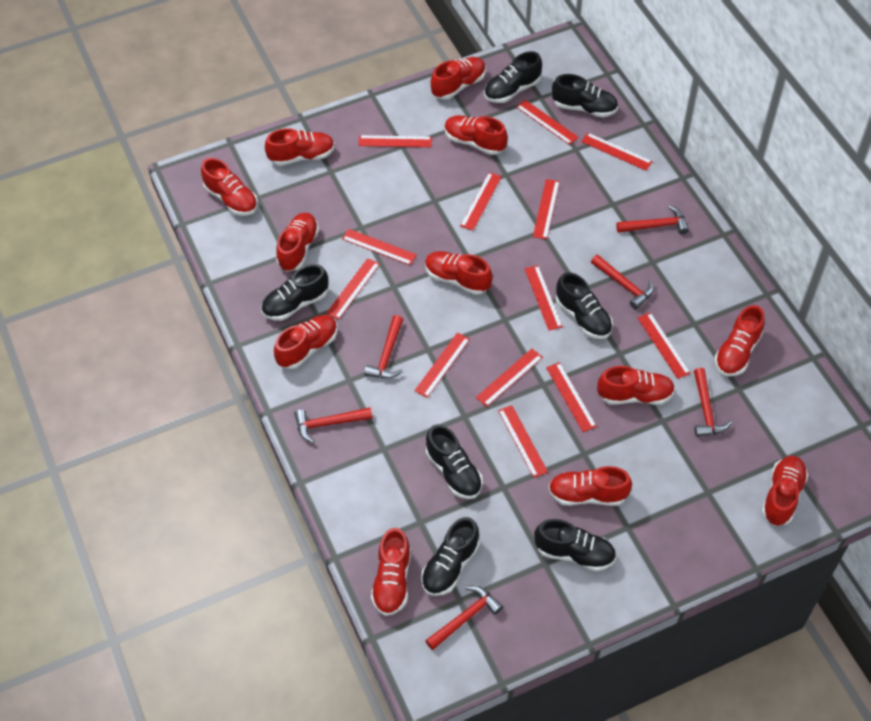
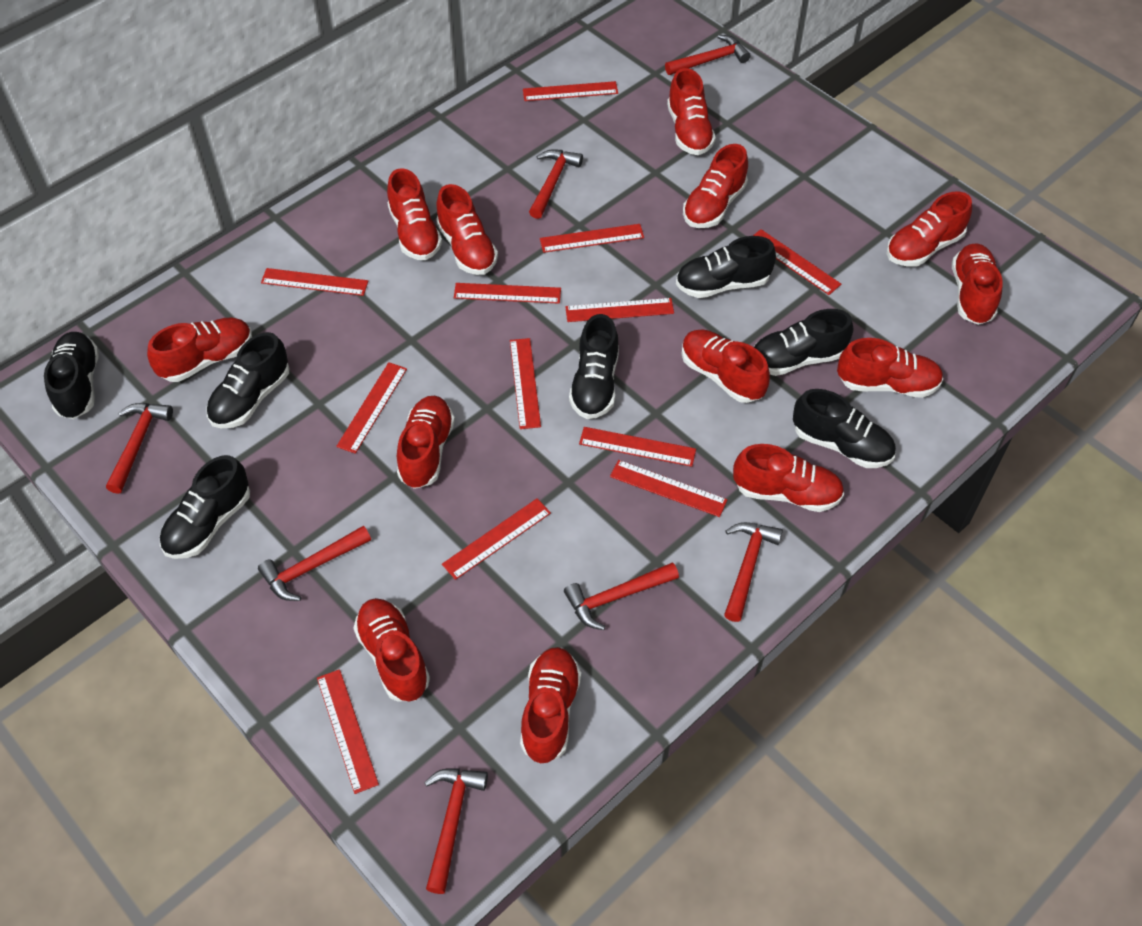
red hammer: [294,407,372,443] [364,315,403,379] [425,586,503,650] [591,255,654,310] [616,205,689,234] [694,368,732,437] = 6 -> [106,403,173,494] [258,526,371,601] [424,768,488,894] [529,149,583,219] [564,562,679,630] [665,35,751,75] [724,522,783,622] = 7
red ruler: [326,258,380,320] [342,229,417,265] [358,135,432,147] [414,333,470,398] [460,172,502,231] [476,349,543,407] [498,405,548,478] [516,100,579,145] [525,265,563,331] [533,179,560,239] [546,362,597,432] [581,133,653,171] [637,312,691,379] = 13 -> [261,268,368,296] [317,669,379,794] [336,362,407,454] [442,498,551,580] [454,283,561,304] [510,338,541,429] [523,81,618,101] [540,224,644,253] [565,298,674,322] [579,427,696,467] [610,460,727,517] [753,229,841,295] = 12
red shoe: [201,158,258,216] [265,128,335,166] [274,315,338,369] [276,213,319,272] [371,528,411,616] [425,251,493,295] [431,57,486,99] [444,115,508,155] [548,466,632,506] [597,366,675,405] [714,305,765,376] [762,456,808,526] = 12 -> [147,318,252,382] [353,598,430,702] [387,168,442,260] [397,396,455,489] [436,184,498,275] [520,647,581,763] [667,68,716,155] [682,329,770,403] [683,144,748,228] [733,444,844,512] [837,338,943,398] [887,192,972,267] [952,243,1003,325] = 13

